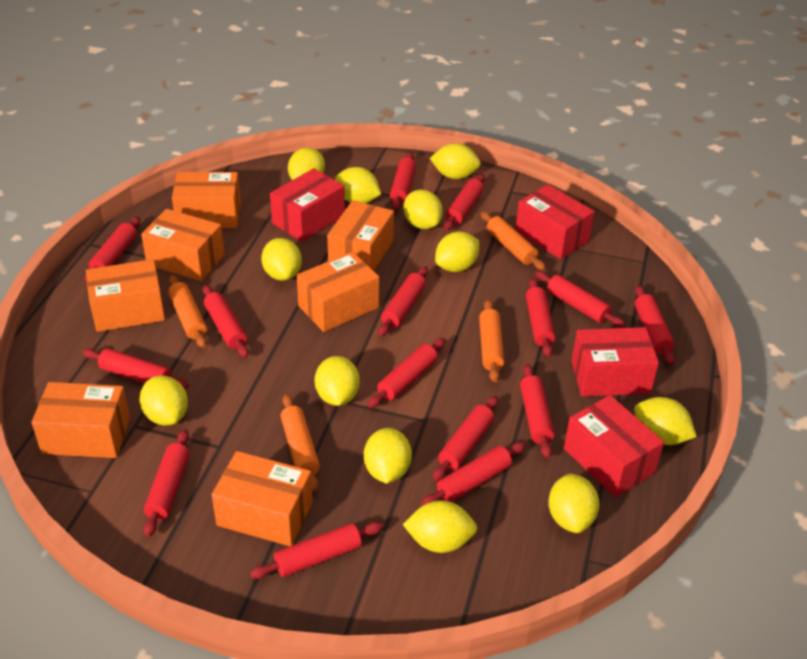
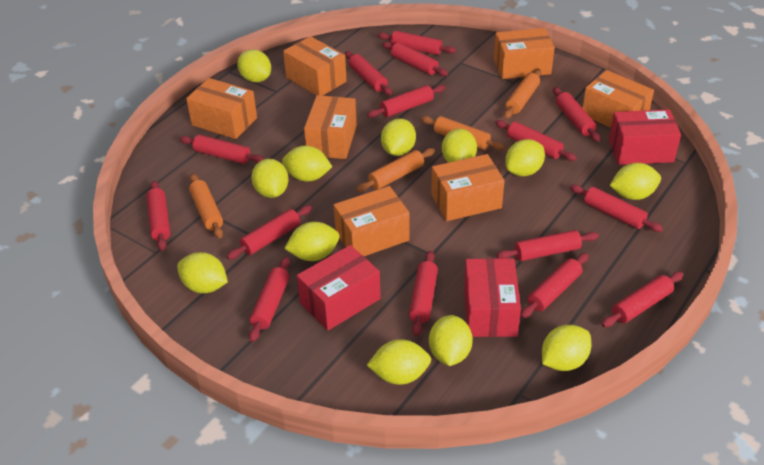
red box: [270,168,345,242] [515,185,595,259] [564,395,664,497] [571,327,659,397] = 4 -> [297,245,381,331] [464,258,521,337] [609,109,681,165] = 3

